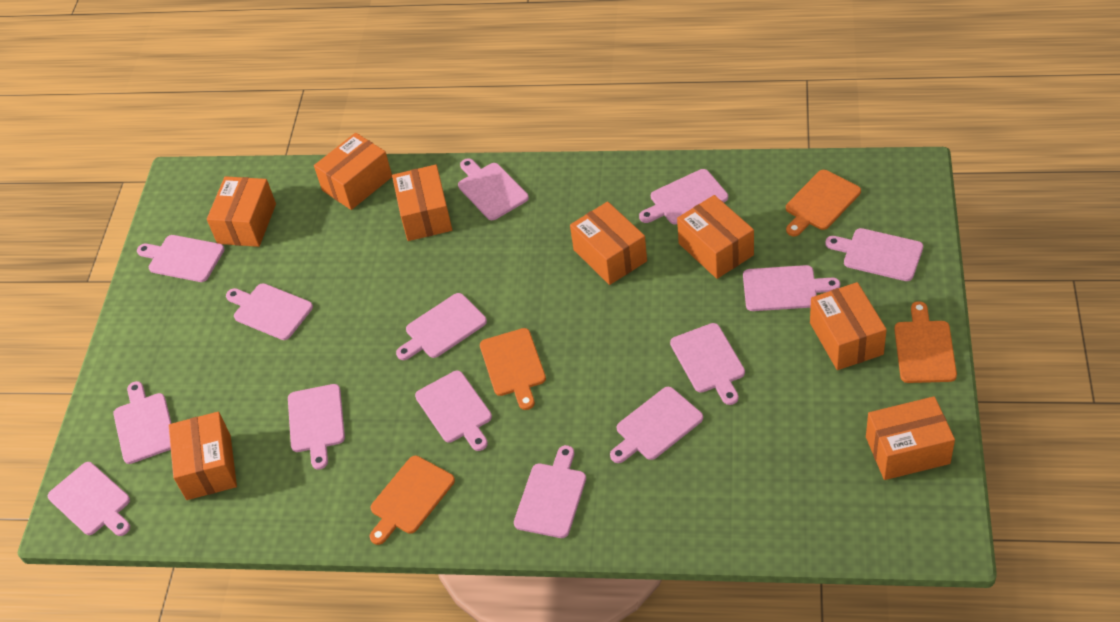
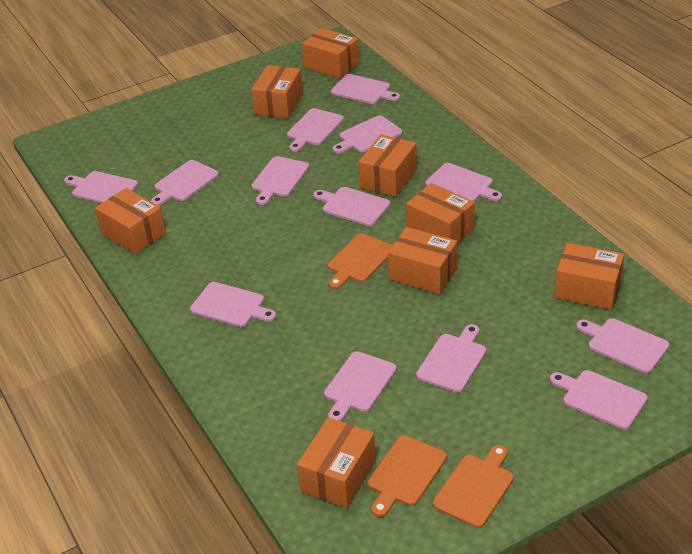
orange cutting board: [370,456,455,545] [480,328,546,410] [786,170,861,236] [894,301,957,383] = 4 -> [328,233,393,289] [368,435,447,517] [433,445,514,528] = 3
pink cutting board: [48,462,130,536] [113,381,172,464] [137,235,225,282] [226,283,313,340] [288,384,345,470] [396,293,487,360] [415,371,492,451] [458,158,529,220] [514,445,586,538] [610,387,703,463] [639,169,728,225] [670,323,745,405] [743,265,840,311] [825,228,923,281] = 14 -> [64,171,138,203] [151,160,219,206] [190,282,276,327] [251,156,309,205] [287,108,344,152] [313,187,390,226] [324,351,397,421] [331,74,400,104] [333,115,402,153] [416,324,486,393] [426,163,502,201] [550,370,648,430] [576,318,670,373] = 13

